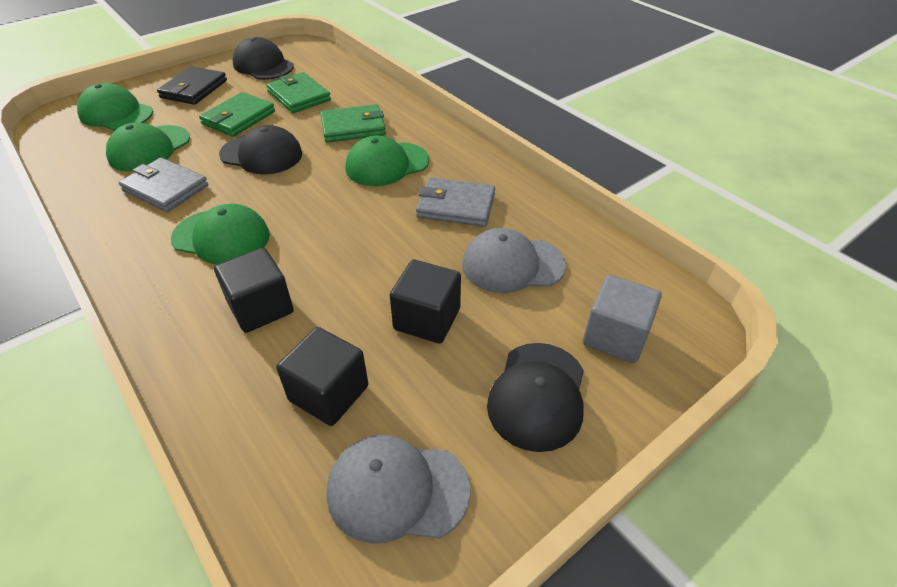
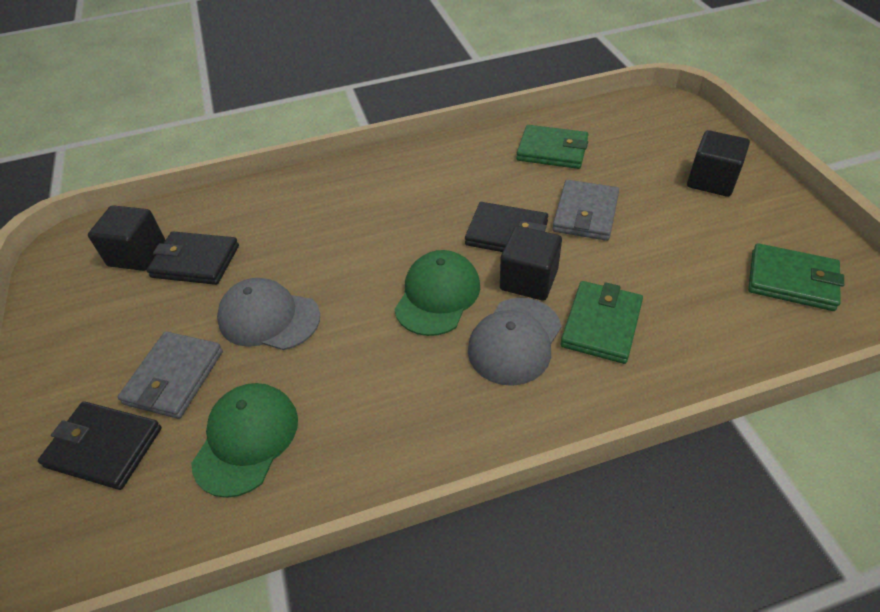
black cap: [219,125,302,175] [233,37,294,80] [487,343,584,452] = 3 -> none = 0
black wallet: [157,66,227,105] = 1 -> [38,401,162,490] [147,231,239,285] [465,202,548,252] = 3
green cap: [77,83,153,131] [106,122,190,172] [171,204,270,265] [346,135,429,186] = 4 -> [191,383,298,498] [394,250,480,336] = 2
grey cube: [583,275,662,363] = 1 -> none = 0

